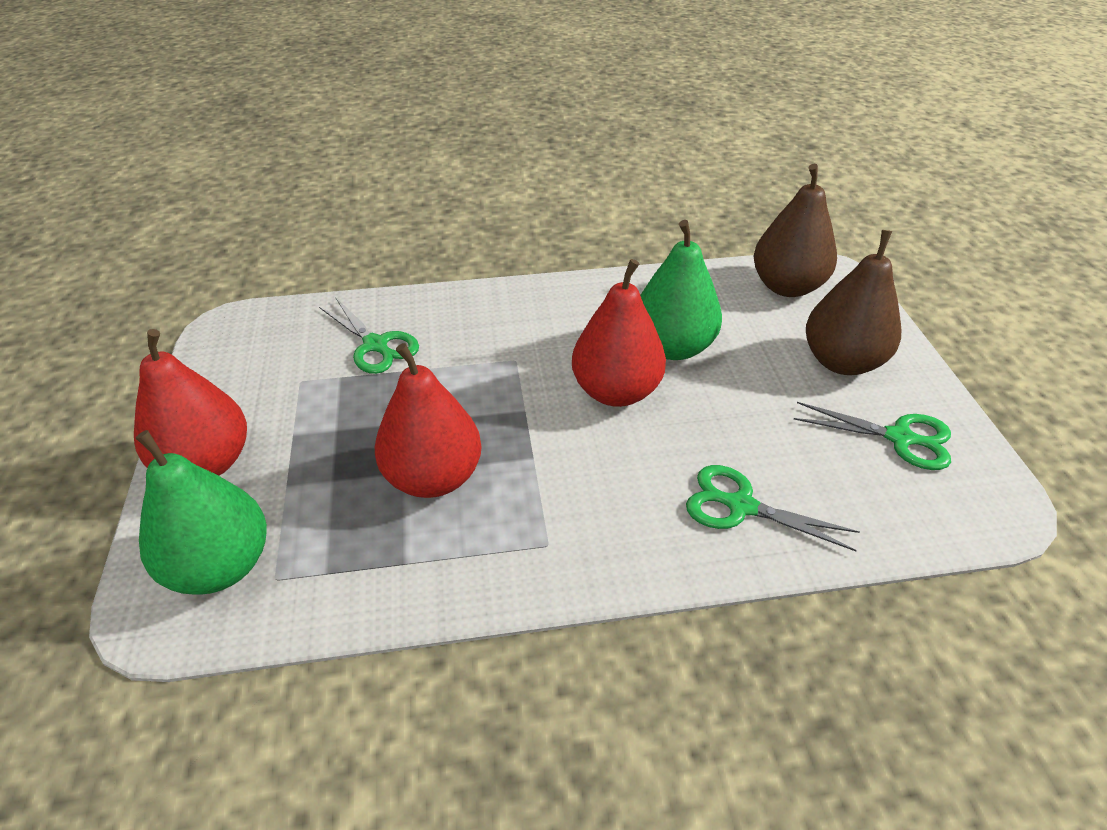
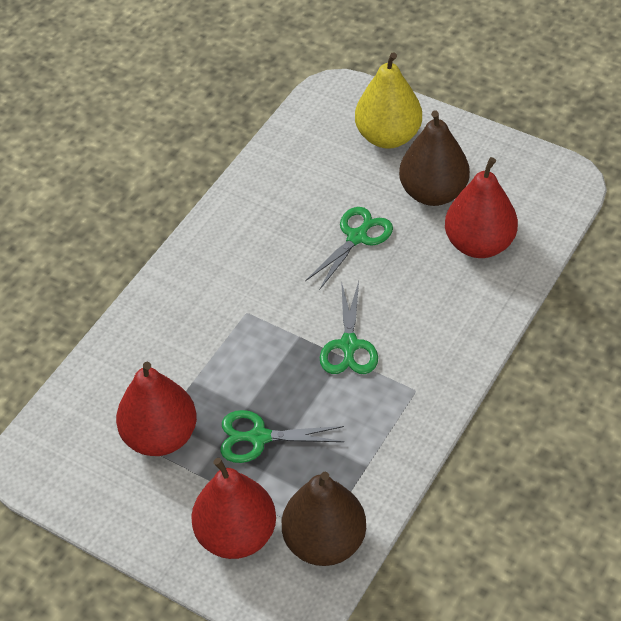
green pear: [136,430,267,595] [640,220,722,360] = 2 -> none = 0
yellow pear: none = 0 -> [355,52,422,149] = 1

